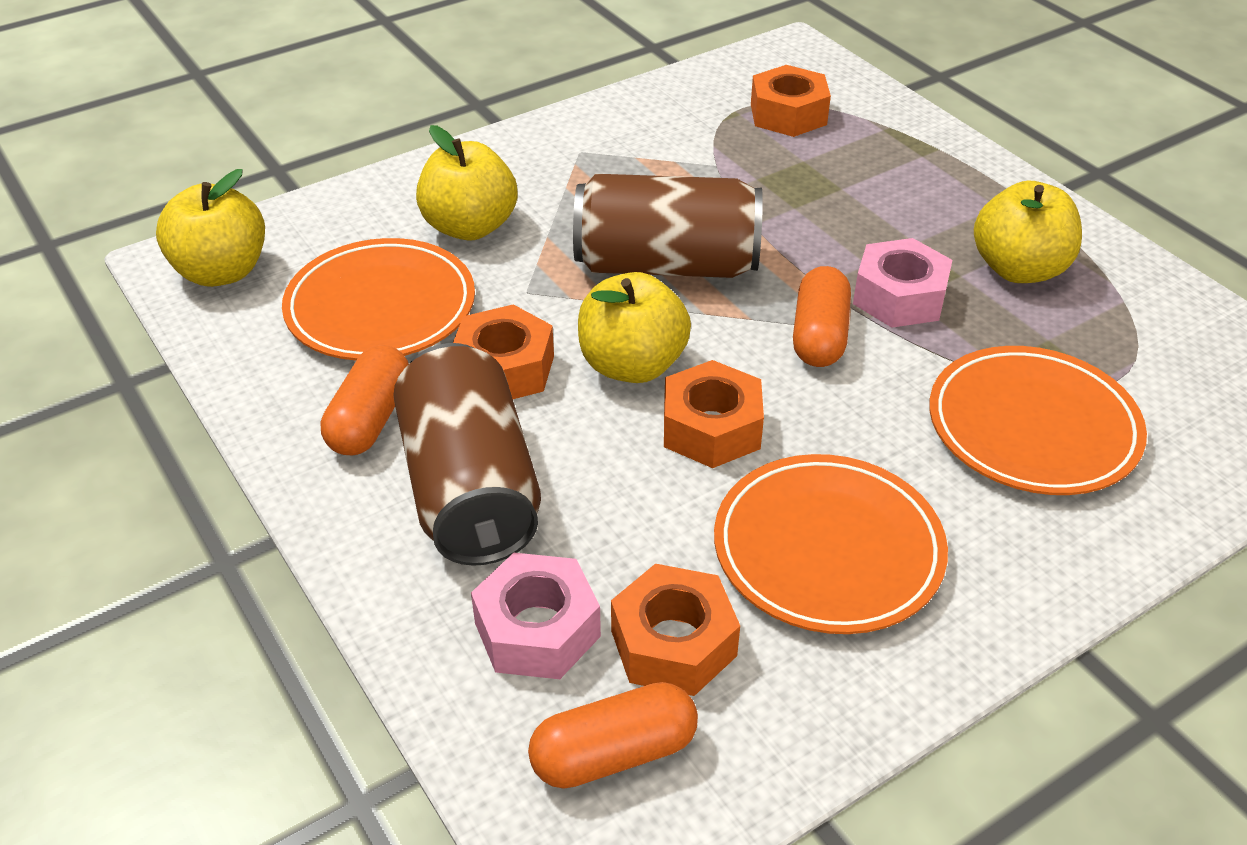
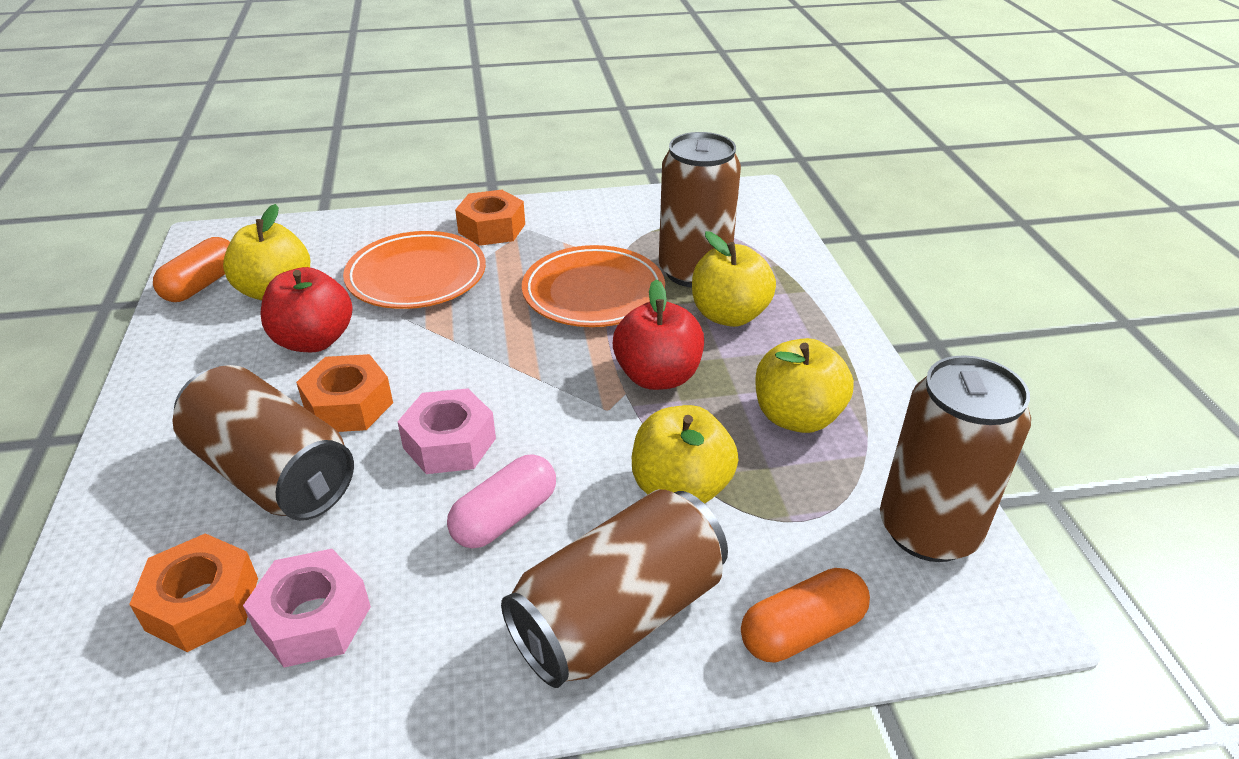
brown can: [393,343,541,566] [573,174,763,278] = 2 -> [172,365,354,521] [501,489,728,688] [659,132,741,288] [880,355,1031,562] = 4
orange capsule: [321,345,409,455] [528,682,698,789] [793,266,851,367] = 3 -> [153,237,230,302] [741,568,870,663] = 2
orange nut: [453,304,554,399] [611,564,740,696] [664,360,764,468] [751,65,831,137] = 4 -> [129,533,258,652] [296,354,393,432] [455,190,525,246] = 3
orange plate: [282,238,475,360] [714,454,948,634] [929,346,1147,495] = 3 -> [343,231,486,309] [522,245,665,327] = 2
pink capsule: none = 0 -> [447,454,556,549] = 1
red apple: none = 0 -> [260,267,353,352] [613,280,704,390] = 2

